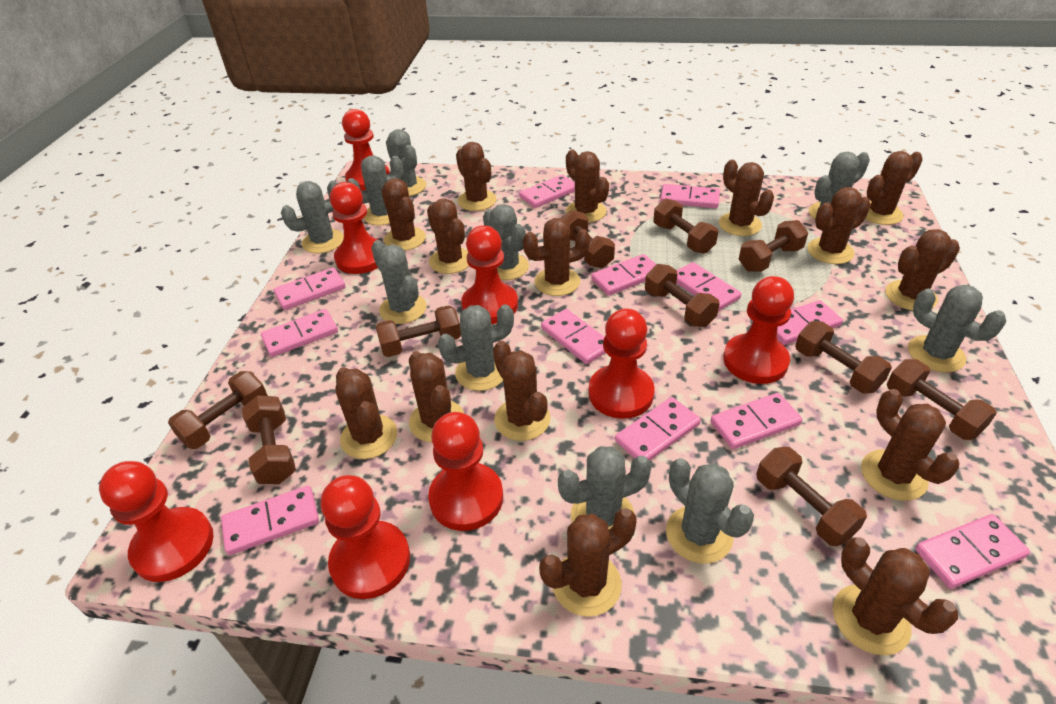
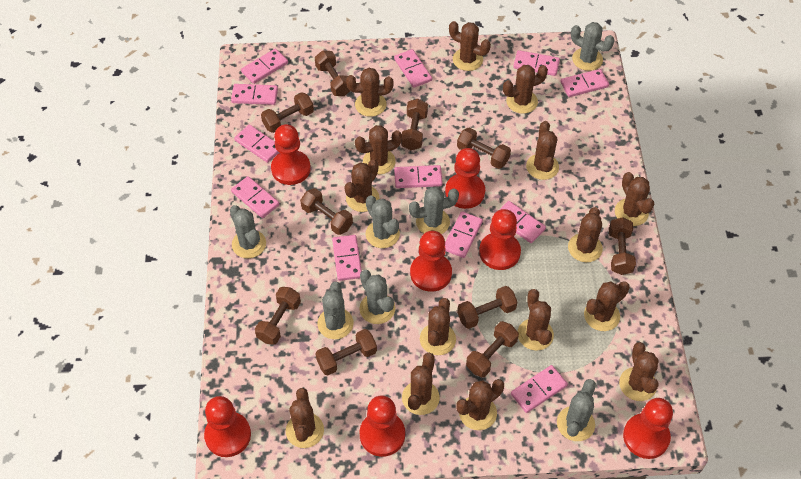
grey cactus: [281,181,344,253] [348,155,404,226] [371,240,426,324] [386,129,426,196] [438,305,514,391] [483,204,529,280] [558,446,652,529] [666,458,754,564] [809,152,870,219] [908,285,1006,372] = 10 -> [230,205,266,258] [317,282,354,339] [360,270,395,324] [366,195,400,248] [409,187,459,234] [557,379,596,441] [571,22,614,71] = 7
red pawn: [99,461,214,582] [321,475,410,599] [330,182,382,274] [342,109,390,191] [428,412,503,531] [461,225,518,324] [588,308,655,419] [723,276,794,384] = 8 -> [204,396,251,457] [271,124,311,185] [359,395,405,457] [410,231,452,292] [445,148,485,209] [479,209,521,270] [623,398,673,459] = 7

